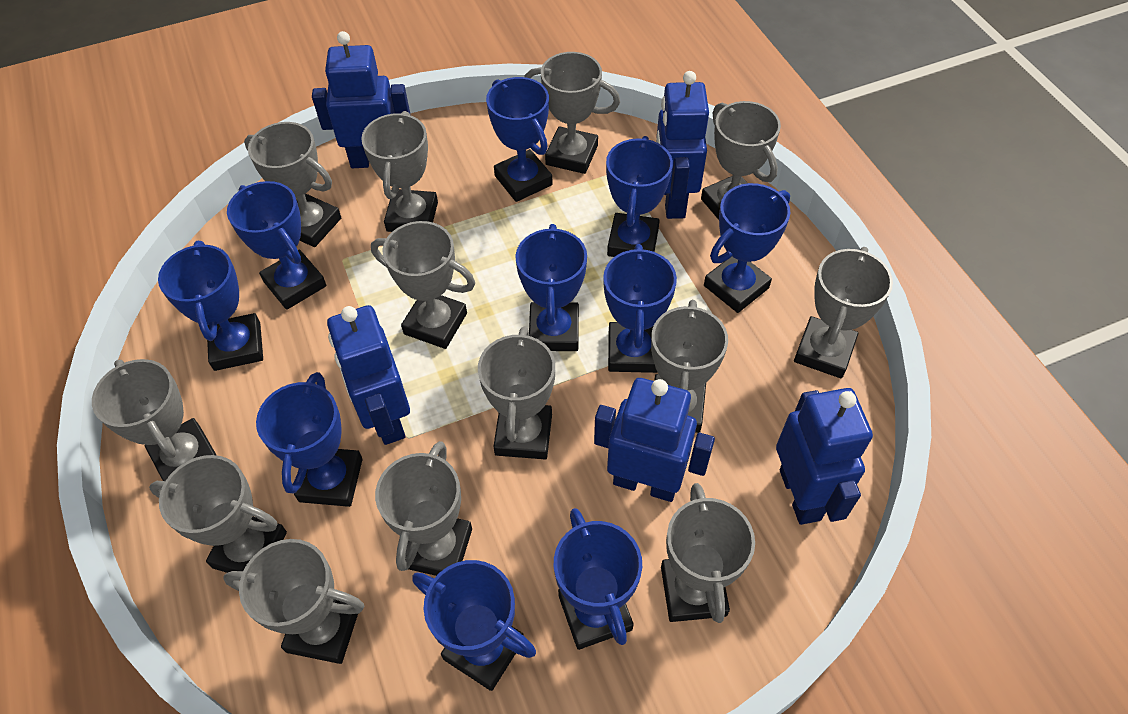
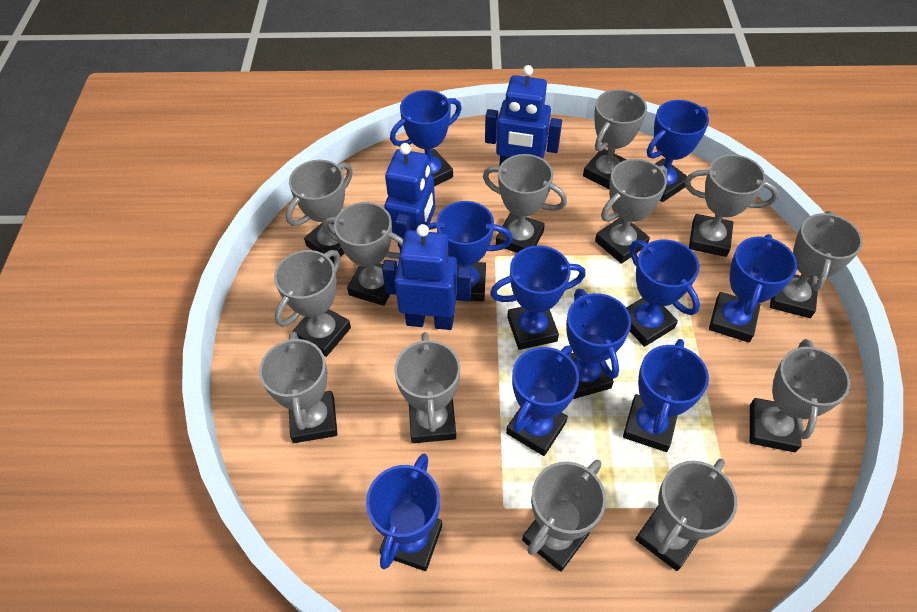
blue robot: [312,31,411,168] [327,305,410,445] [594,378,715,502] [656,71,709,219] [776,388,873,525] = 5 -> [382,224,472,330] [384,143,435,252] [485,65,562,166] = 3

